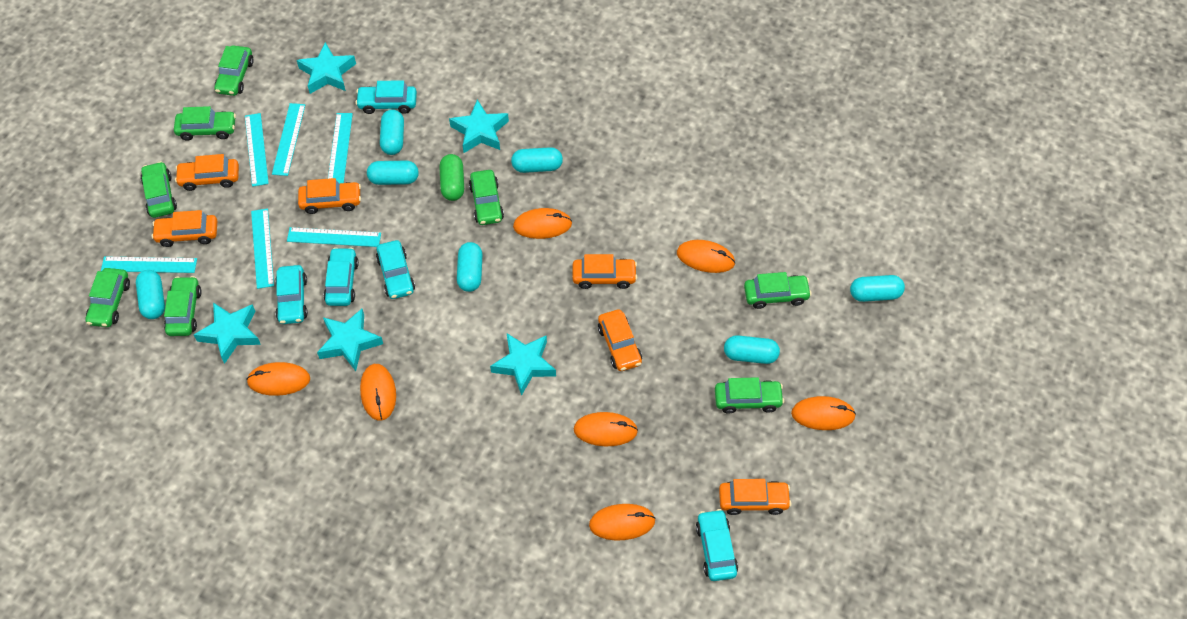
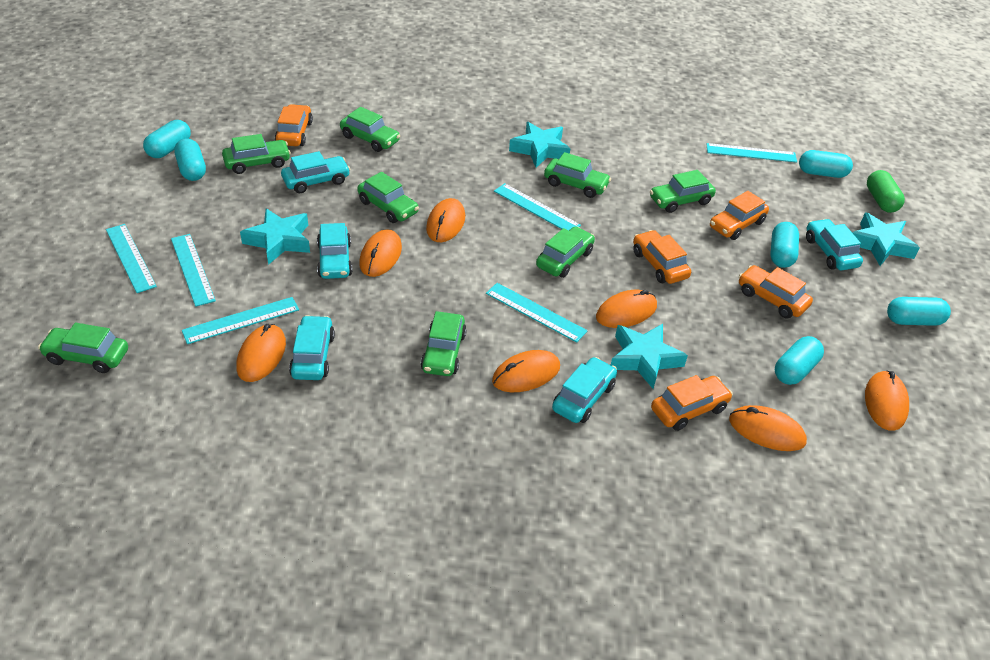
orange car: [151,210,217,247] [175,154,239,191] [298,178,361,214] [573,254,637,289] [598,309,642,371] [719,479,791,515] = 6 -> [275,104,313,146] [633,230,691,284] [651,375,733,431] [710,191,769,240] [739,265,813,318] = 5
turquoise capsule: [136,270,165,319] [367,161,419,185] [380,109,404,155] [457,242,483,292] [511,147,563,173] [724,335,780,364] [850,275,905,302] = 7 -> [143,120,191,158] [174,138,206,181] [770,222,799,268] [775,336,824,385] [799,150,853,178] [887,297,951,326] = 6
turquoise star: [194,303,261,364] [297,42,356,94] [317,309,383,371] [449,100,509,153] [490,333,556,396] = 5 -> [240,208,310,265] [509,122,570,168] [611,324,688,389] [852,212,920,266] = 4

